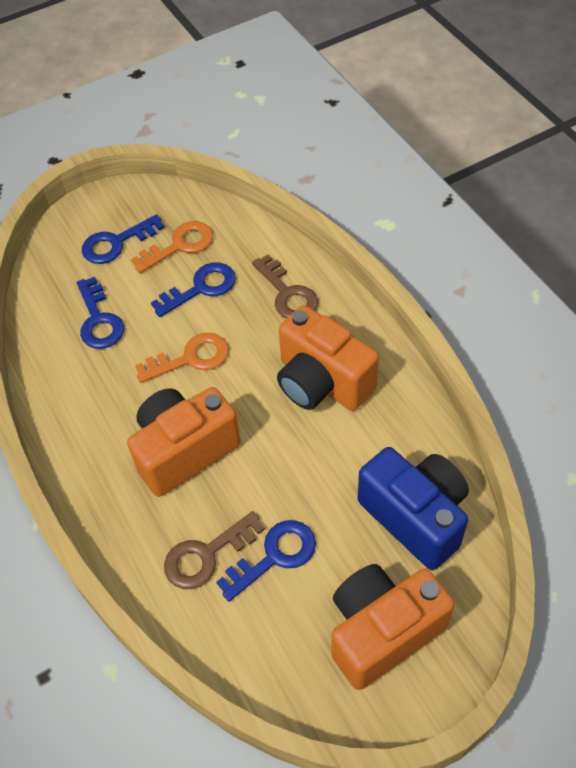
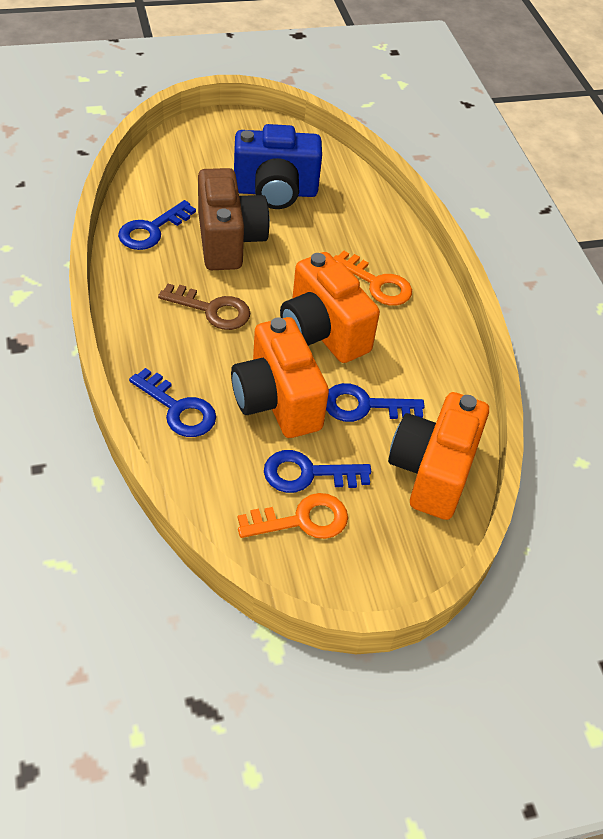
brown camera: none = 0 -> [198,168,270,270] = 1
brown key: [164,511,265,589] [252,254,318,319] = 2 -> [158,284,250,330] = 1

